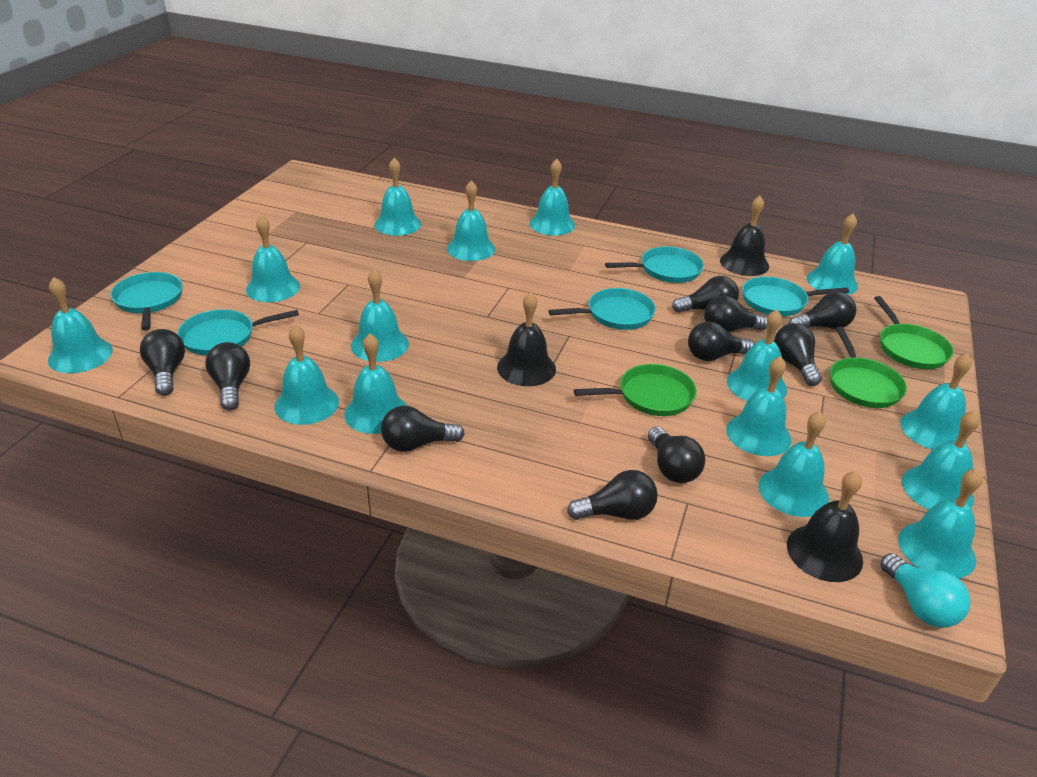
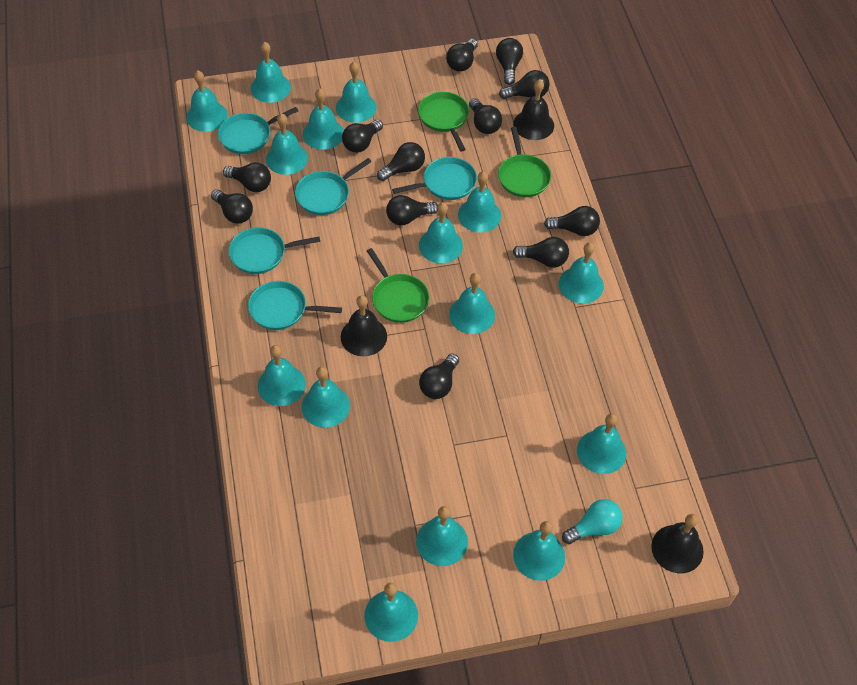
black light bulb: [140,329,185,395] [205,342,250,411] [381,406,465,452] [567,470,658,520] [648,427,705,483] [672,276,739,313] [688,322,754,361] [704,296,767,333] [774,323,822,386] [789,292,857,329] = 10 -> [211,189,253,224] [223,162,271,192] [342,120,383,153] [377,142,425,181] [386,195,438,225] [419,353,459,399] [446,39,478,72] [469,98,502,134] [496,38,523,85] [499,70,550,99] [513,237,569,268] [544,206,600,236] = 12

